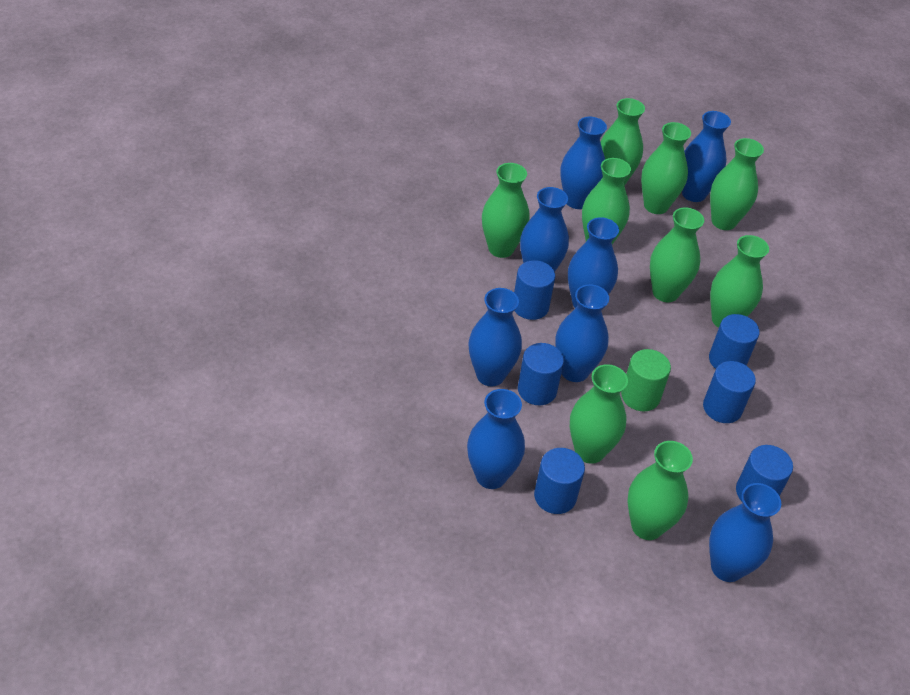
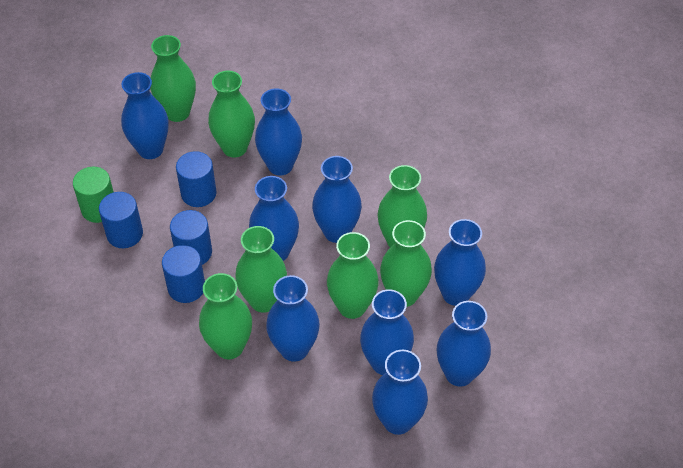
blue cylinder: [514,260,555,320] [518,343,564,406] [534,448,585,514] [703,361,756,423] [709,314,760,369] [736,445,793,501] = 6 -> [99,192,143,248] [162,245,205,303] [170,210,212,265] [176,151,217,207] = 4
blue vase: [467,389,525,489] [469,288,522,386] [520,187,569,272] [555,284,609,382] [560,117,607,209] [568,217,619,308] [682,111,731,202] [709,483,781,582] = 8 -> [121,72,169,159] [249,176,299,261] [255,88,302,175] [266,275,320,362] [312,156,362,243] [360,289,414,375] [372,350,428,435] [434,219,486,306] [437,301,491,387] = 9
green vase: [482,163,530,258] [570,364,628,464] [582,158,631,244] [601,98,645,186] [627,441,693,540] [641,122,691,214] [650,207,704,302] [710,138,764,230] [710,235,769,328] = 9 -> [150,35,196,122] [199,273,252,359] [208,71,255,157] [235,226,287,313] [327,232,379,319] [377,165,427,247] [380,220,432,307] = 7

